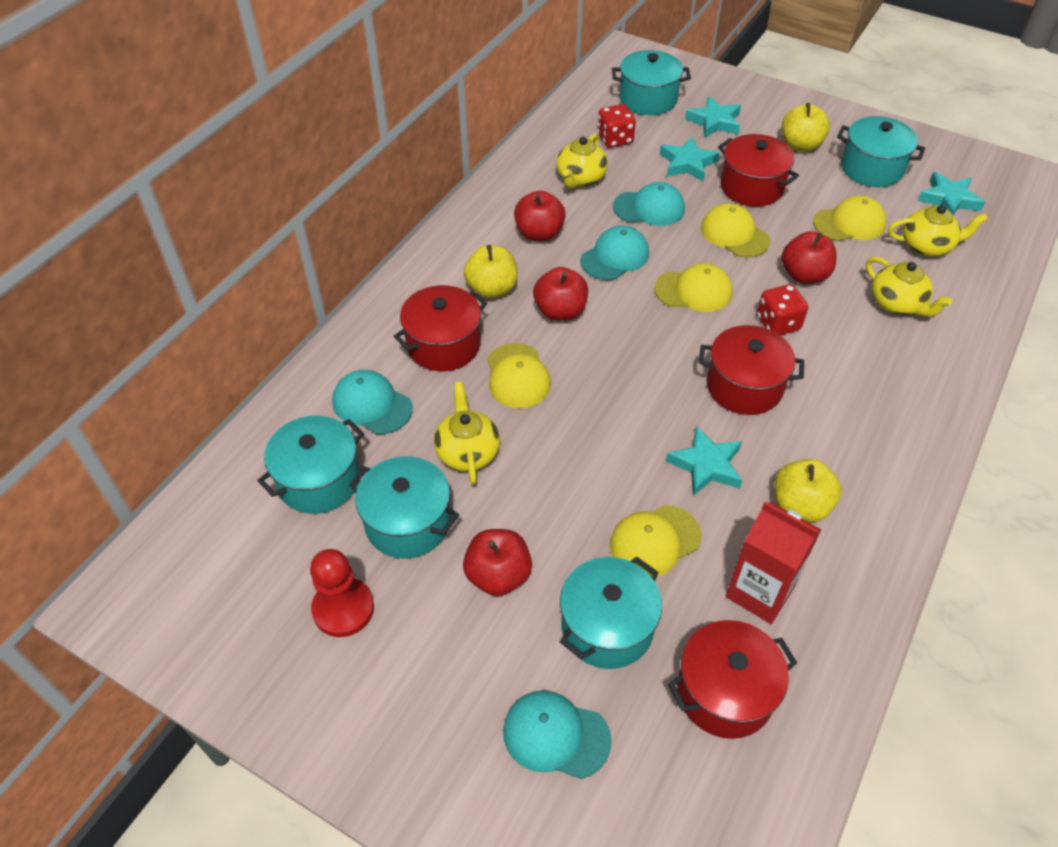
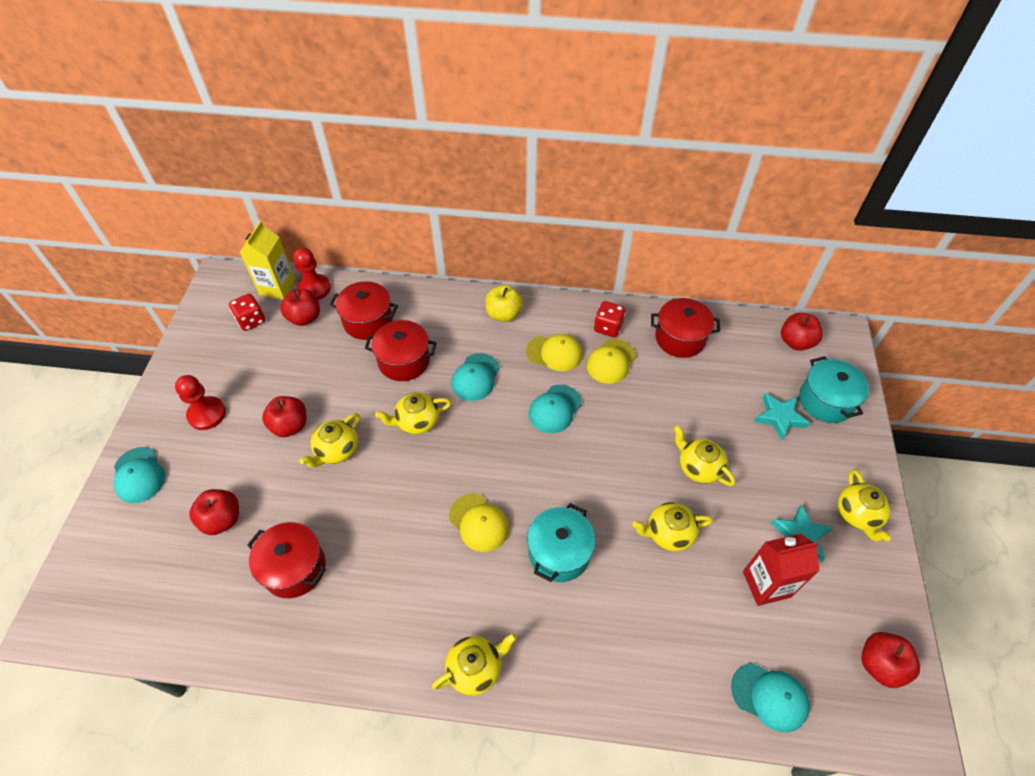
red apple: [463,529,532,596] [514,191,565,242] [533,267,588,321] [782,231,837,284] = 4 -> [189,489,239,535] [262,396,307,437] [280,289,320,326] [781,313,823,351] [861,632,920,688] = 5
red pawn: [310,549,374,637] = 1 -> [175,375,226,430] [293,247,331,300] = 2
turquoise pot: [257,415,364,514] [349,456,459,559] [560,557,662,669] [612,50,691,115] [837,116,925,187] = 5 -> [527,503,596,582] [799,356,869,423] = 2
turquoise star: [660,136,720,182] [666,425,742,496] [685,96,741,138] [917,172,985,215] = 4 -> [754,393,810,441] [771,504,833,562] = 2
yellow apple: [464,245,518,298] [775,459,842,522] [782,103,830,152] = 3 -> [485,285,523,322] = 1
yellow cap: [487,343,551,408] [610,505,701,577] [654,263,733,312] [701,203,770,258] [813,196,887,241] = 5 -> [449,493,509,552] [526,334,582,371] [587,339,636,384] = 3
yellow carton: none = 0 -> [240,221,295,299] = 1
yellow teapot: [434,382,500,484] [556,134,608,189] [866,257,952,317] [888,205,988,257] = 4 -> [300,413,360,468] [375,392,452,434] [432,633,517,696] [633,502,713,551] [674,425,735,486] [838,469,891,541] = 6

